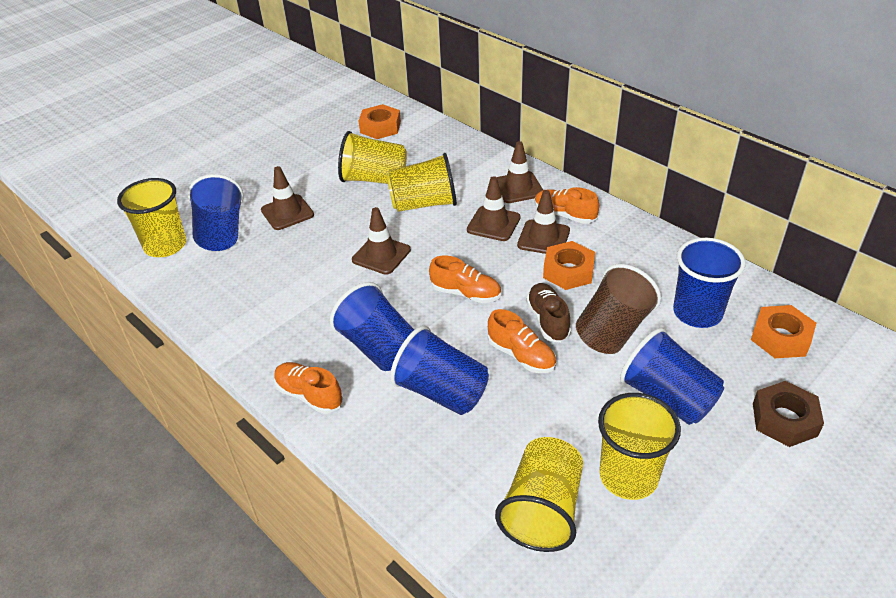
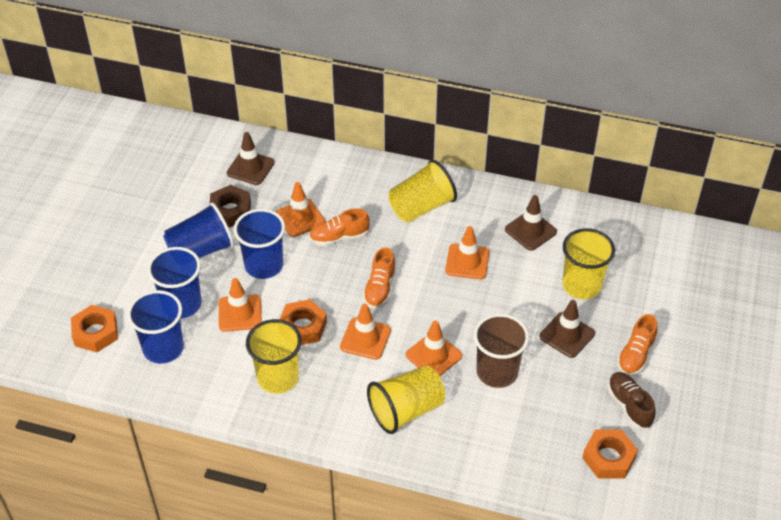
blue cup: [188,174,244,251] [330,282,414,371] [390,326,489,415] [620,328,724,425] [673,238,746,328] = 5 -> [127,290,184,364] [147,247,202,318] [163,203,234,258] [234,209,285,279] = 4
brown traffic cone: [261,166,314,230] [352,207,411,275] [467,176,521,241] [497,141,543,203] [517,190,570,254] = 5 -> [227,132,274,185] [505,195,557,251] [540,300,595,358] = 3
orange shoe: [274,362,343,414] [429,255,501,303] [488,309,556,373] [535,187,599,224] = 4 -> [309,208,370,246] [363,247,396,309] [617,314,658,376] = 3
orange traffic cone: none = 0 -> [219,278,262,332] [276,182,325,237] [340,304,391,360] [406,320,462,376] [445,226,489,279] = 5
yellow cup: [117,178,186,257] [338,131,407,184] [386,153,457,212] [495,437,583,552] [598,393,681,500] = 5 -> [246,319,302,394] [367,365,445,434] [388,160,457,223] [562,228,615,299] = 4

